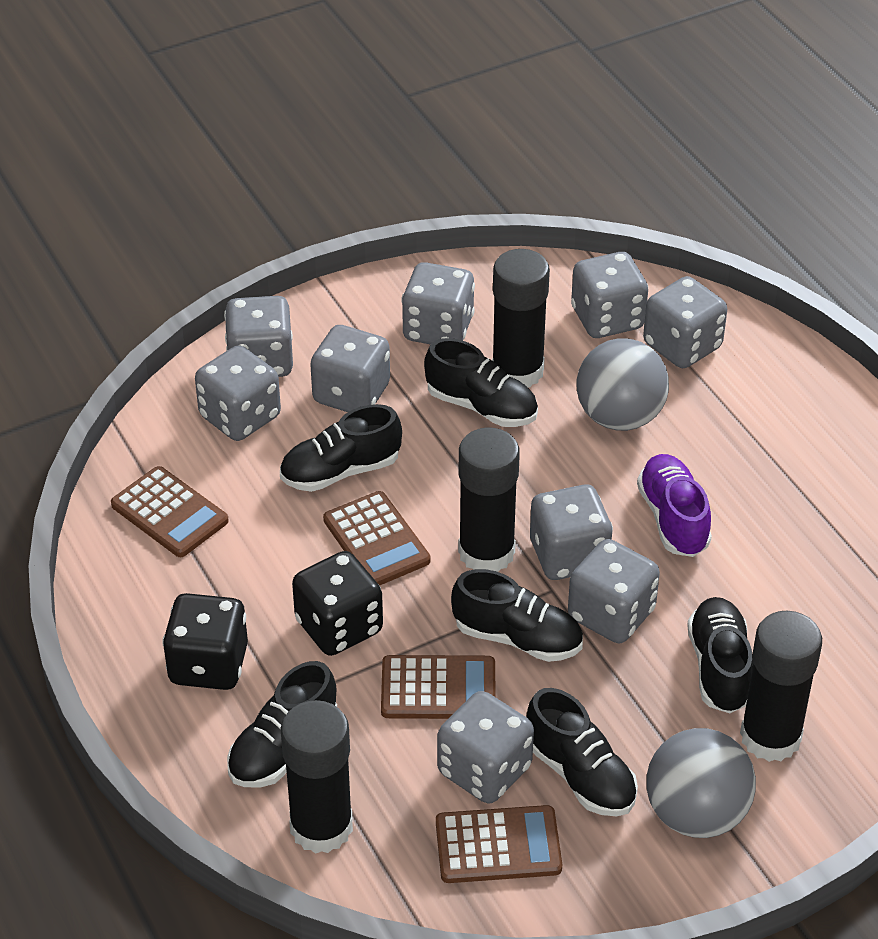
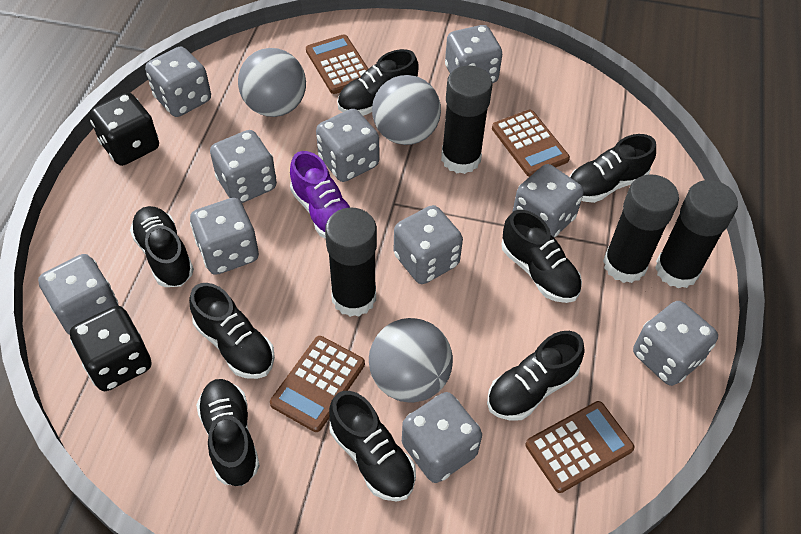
black shoe: [227,661,337,787] [280,404,402,492] [424,338,538,427] [451,569,583,662] [527,688,638,816] [687,597,753,713] = 6 -> [130,206,194,287] [189,283,275,379] [196,379,260,486] [329,391,416,501] [337,49,419,116] [487,331,585,421] [502,210,582,303] [569,134,656,203] = 8
grey ball: [577,338,669,431] [646,728,756,838] = 2 -> [238,48,306,117] [369,318,453,403] [372,75,441,145] = 3
grey dice: [195,345,281,441] [224,296,293,377] [310,325,390,412] [401,262,475,344] [437,691,534,804] [530,485,613,580] [568,539,660,643] [571,252,648,338] [643,276,727,368] = 9 -> [38,254,119,335] [145,46,211,117] [190,198,259,275] [210,130,277,203] [316,109,379,182] [394,205,463,284] [402,392,482,483] [445,25,502,83] [512,164,584,238] [633,301,718,386] = 10

